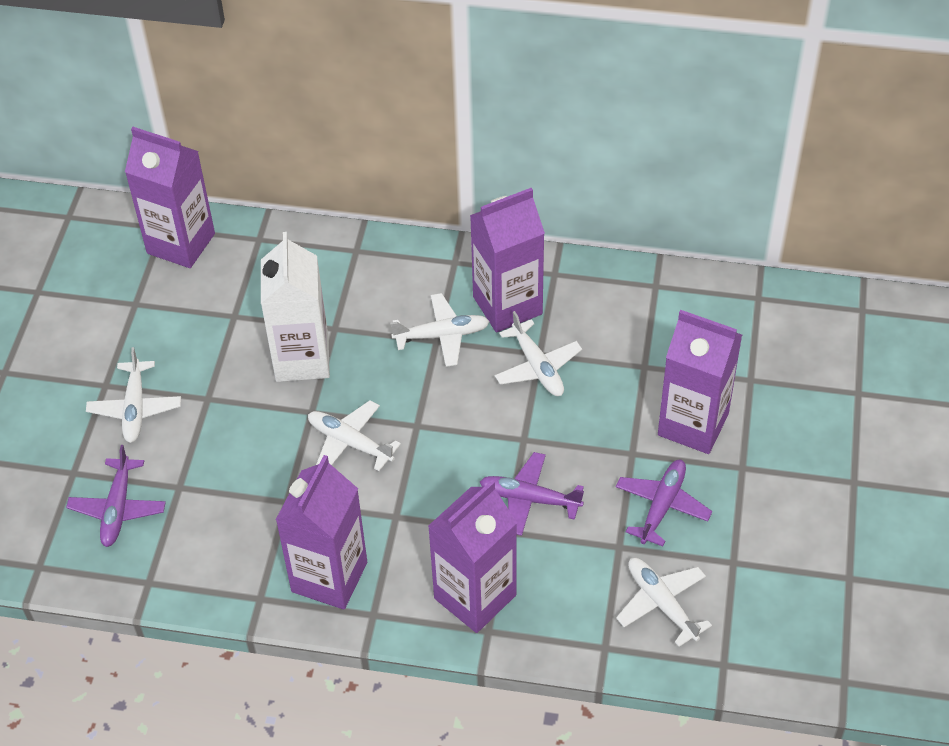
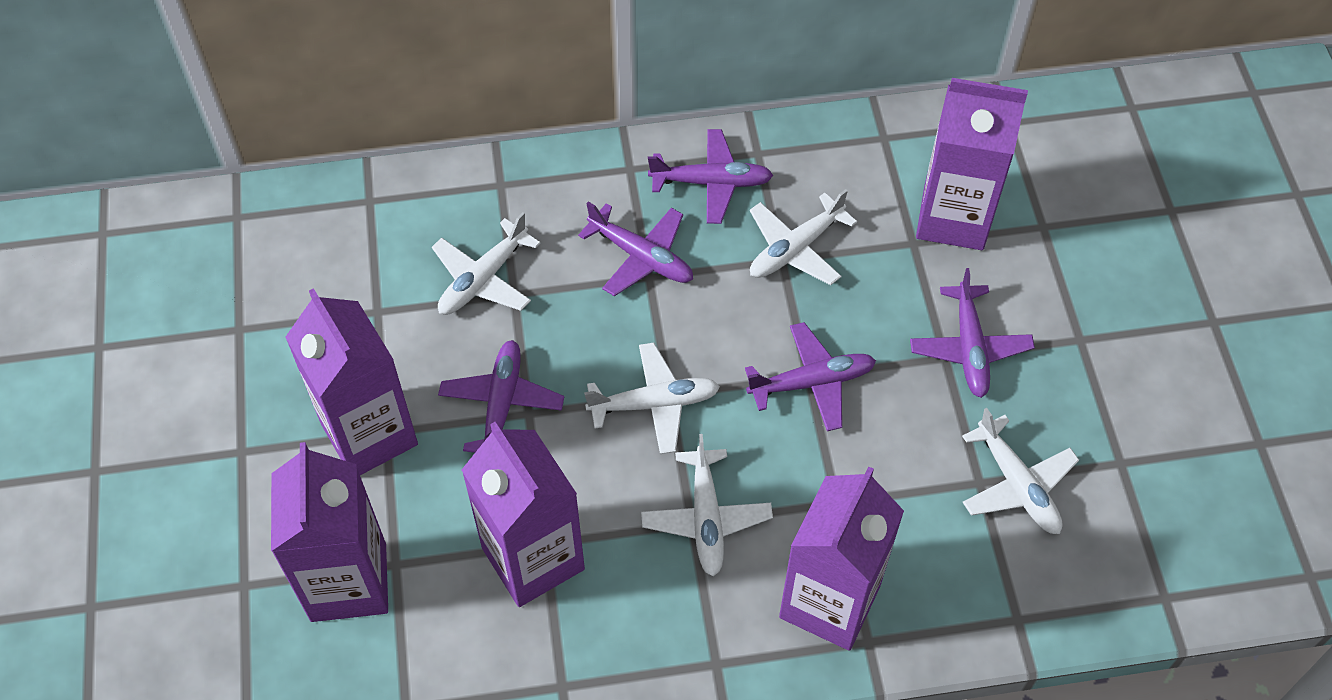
purple plane: [66,445,166,547] [480,452,584,536] [616,460,712,546] = 3 -> [438,340,564,453] [578,201,693,296] [648,129,773,224] [745,322,876,431] [910,268,1035,398] = 5
white carton: [261,232,330,382] = 1 -> none = 0

